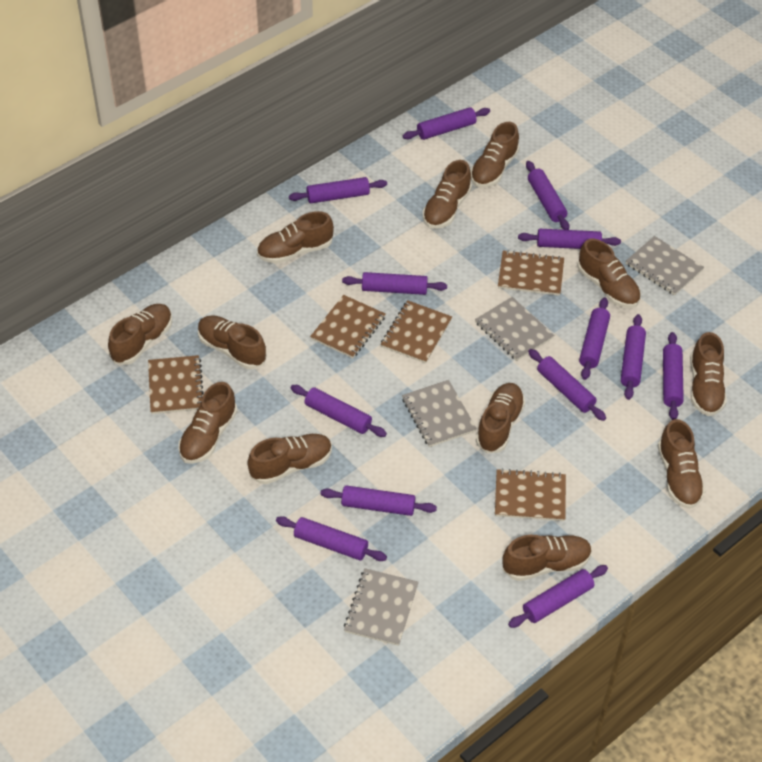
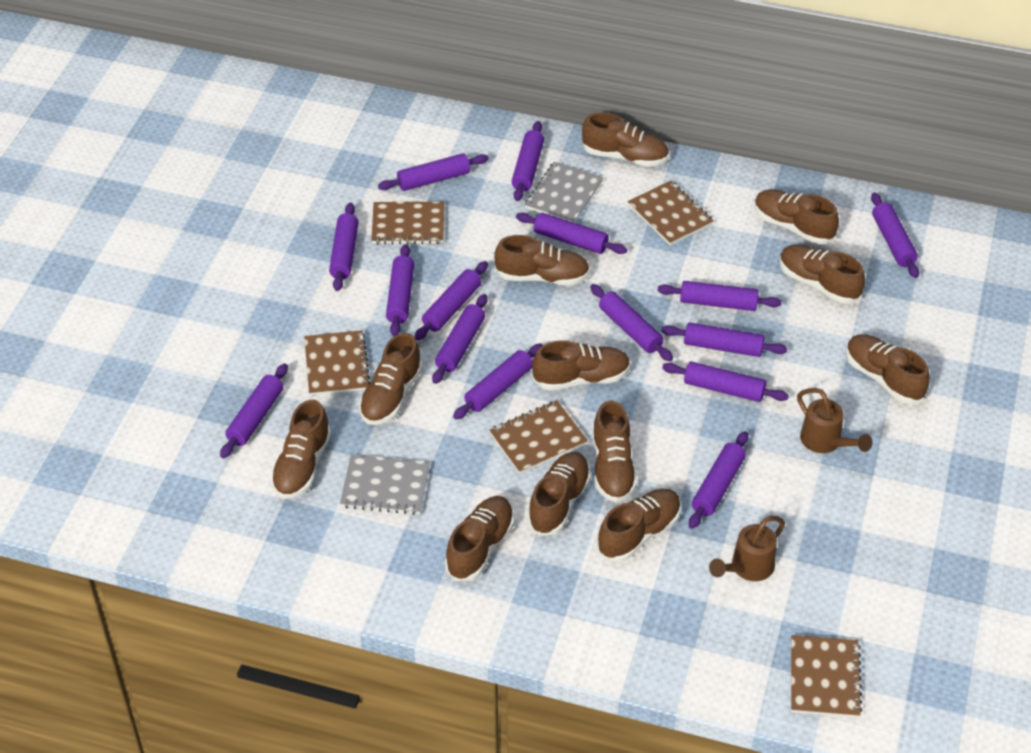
brown watering can: none = 0 -> [709,516,785,581] [797,388,873,453] = 2
grey notebook: [344,568,419,646] [402,380,477,447] [475,297,554,361] [626,236,704,295] = 4 -> [340,455,430,515] [525,162,603,223] = 2
purple rolling pin: [276,516,387,561] [289,177,387,203] [290,385,387,437] [320,485,437,516] [342,272,447,295] [403,107,490,140] [508,565,608,628] [518,229,621,249] [526,161,569,230] [528,349,606,421] [579,297,610,380] [621,314,646,400] [663,332,684,420] = 13 -> [220,363,288,458] [329,203,359,291] [378,153,489,191] [386,244,414,336] [414,261,488,340] [432,294,487,384] [453,343,543,420] [512,121,544,201] [516,213,627,254] [590,284,673,361] [658,281,782,311] [661,322,787,357] [662,362,789,402] [689,431,748,529] [871,193,919,278] = 15

